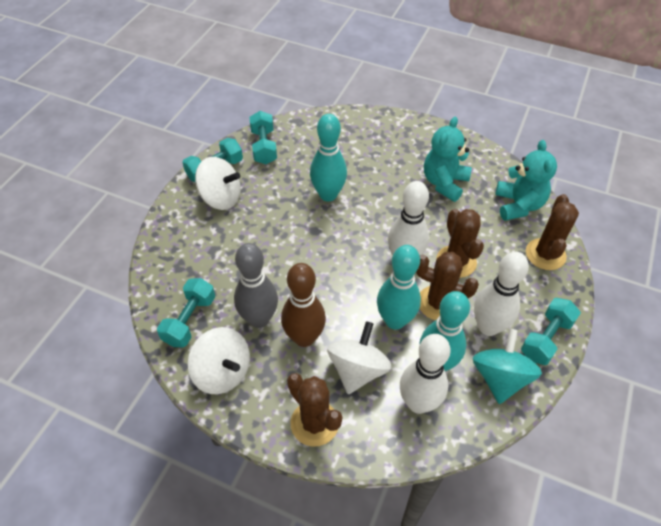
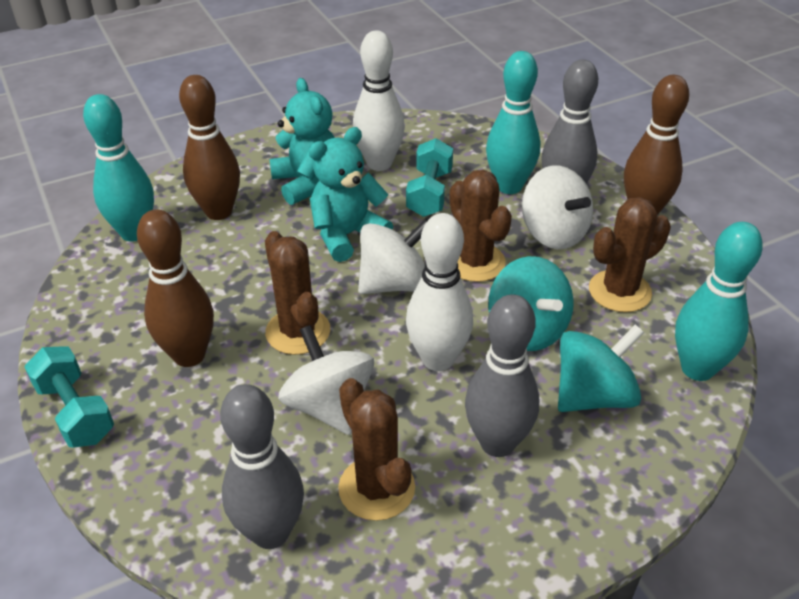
brown bowling pin: [281,263,326,347] = 1 -> [137,209,214,367] [179,75,240,220] [624,75,689,215] = 3
grey bowling pin: [234,243,278,328] = 1 -> [220,384,304,549] [465,294,539,457] [541,59,598,184] = 3
turquoise dumbbell: [157,278,215,348] [182,138,243,182] [249,111,277,164] [521,298,581,365] = 4 -> [24,346,114,447] [406,138,453,217] = 2
turquoise spinning top: [473,329,542,404] = 1 -> [488,256,574,351] [558,324,644,412] = 2
white bowling pin: [388,181,429,256] [400,334,451,414] [474,252,529,336] = 3 -> [353,30,405,171] [406,213,473,371] = 2

